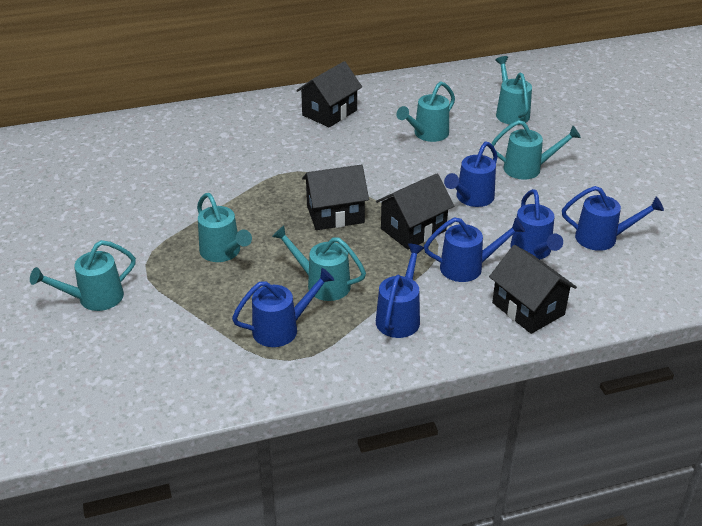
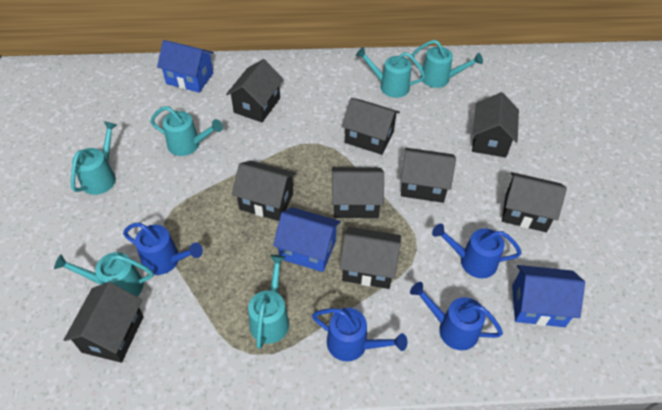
black house: [296,61,362,128] [302,164,369,230] [376,173,454,250] [489,245,577,334] = 4 -> [64,282,144,363] [226,59,284,122] [232,161,296,221] [332,167,384,218] [339,227,401,289] [342,98,400,155] [401,148,456,203] [472,92,519,158] [502,172,567,232] = 9
blue house: none = 0 -> [157,40,214,93] [273,207,341,272] [512,265,585,327] = 3
blue watering can: [232,268,334,347] [376,243,424,338] [424,217,525,282] [444,141,498,207] [510,189,563,260] [562,186,664,251] = 6 -> [123,223,203,275] [312,308,407,361] [410,282,503,350] [432,223,522,278] = 4

